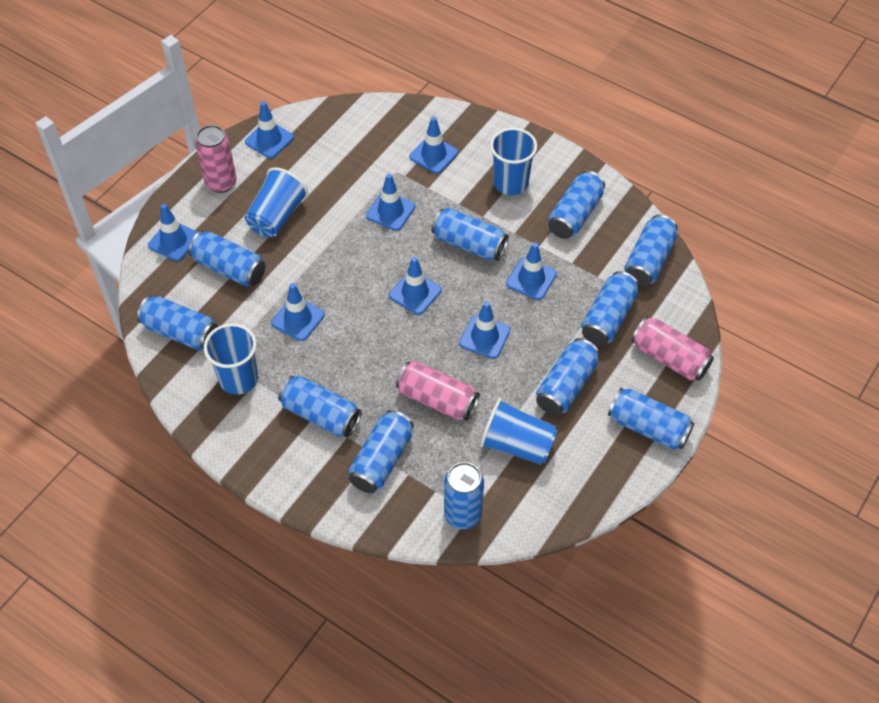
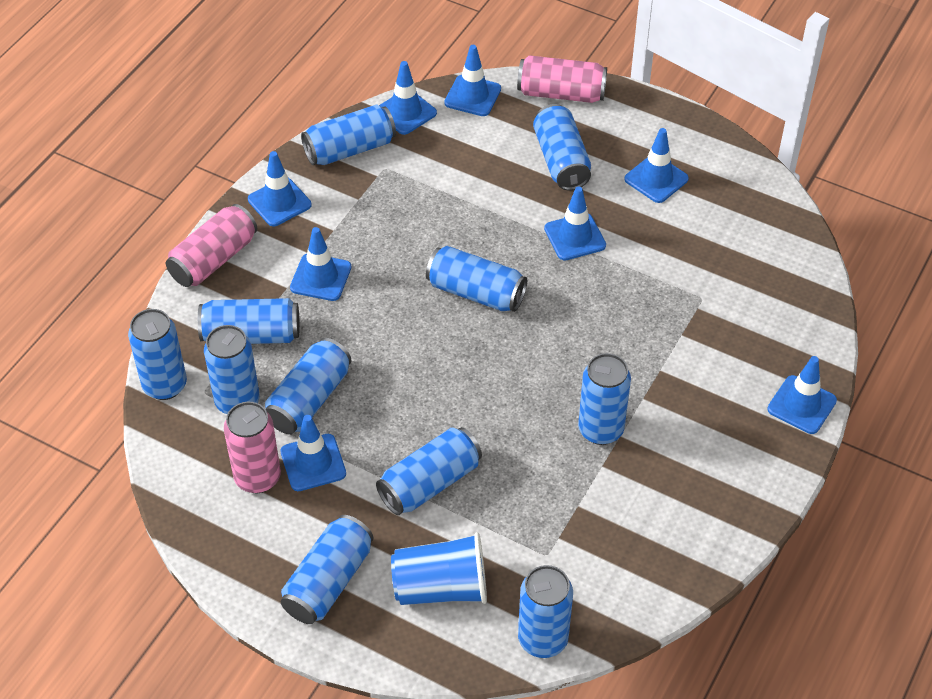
blue cup: [204,323,258,395] [245,167,308,237] [480,398,558,465] [490,128,537,195] = 4 -> [391,532,487,605] = 1

